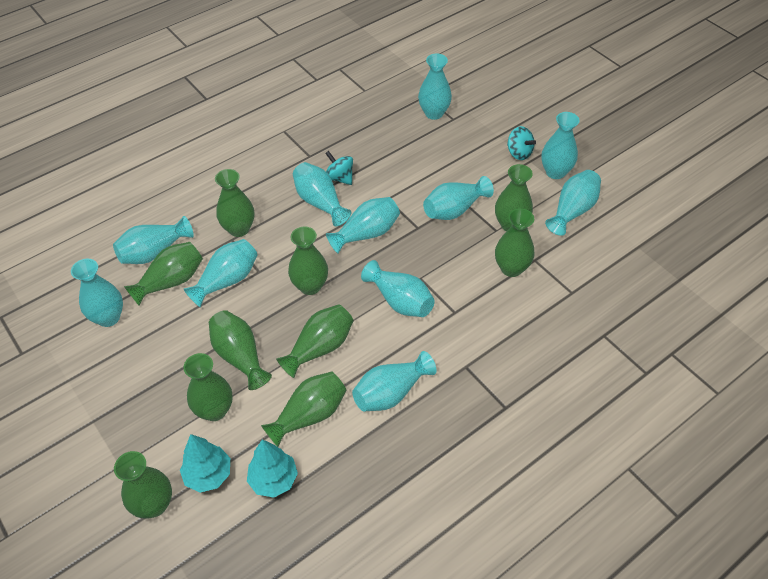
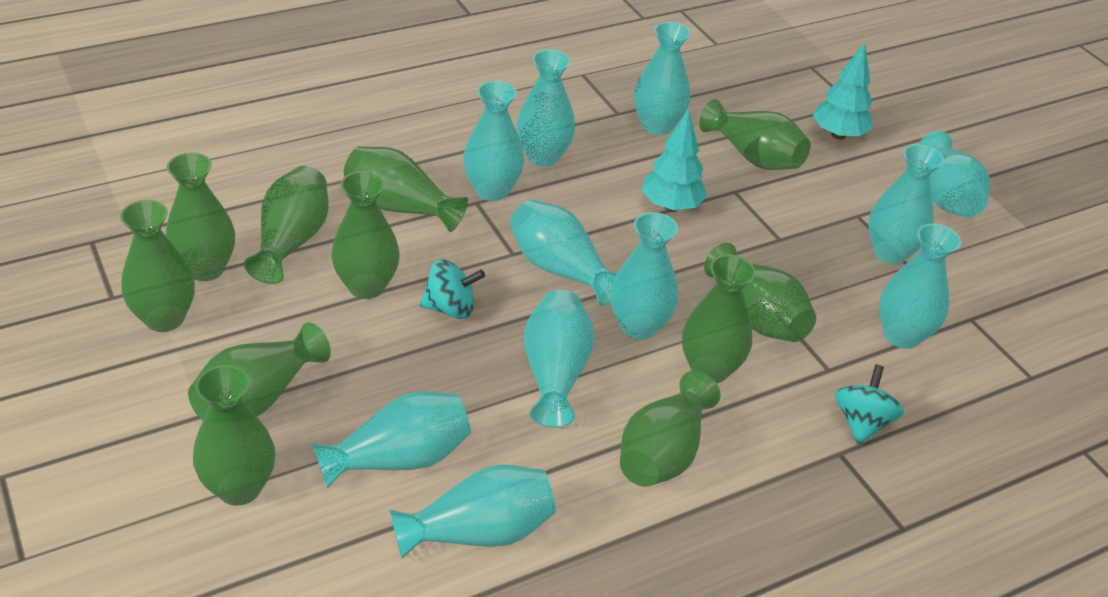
green vase: [114,451,172,518] [124,242,203,306] [183,353,233,421] [209,310,272,390] [215,169,254,237] [261,371,347,447] [276,304,354,378] [288,227,328,295] [495,164,533,232] [495,208,535,277] = 10 -> [120,200,195,332] [166,152,235,281] [188,322,331,420] [193,365,275,506] [244,166,329,284] [331,171,400,299] [344,146,468,232] [620,371,721,487] [682,255,756,383] [699,99,811,170] [704,243,816,342] = 11

